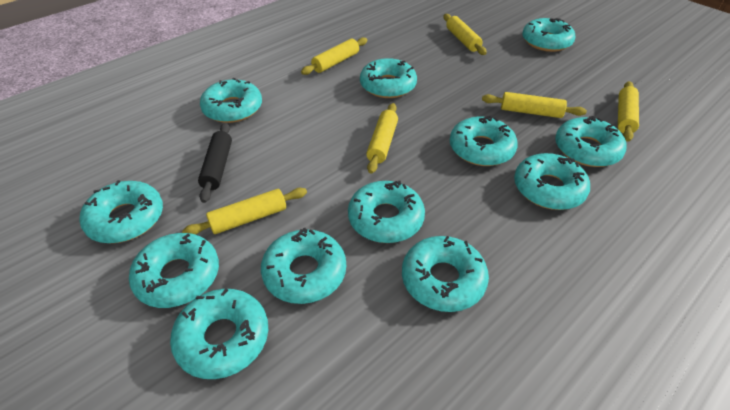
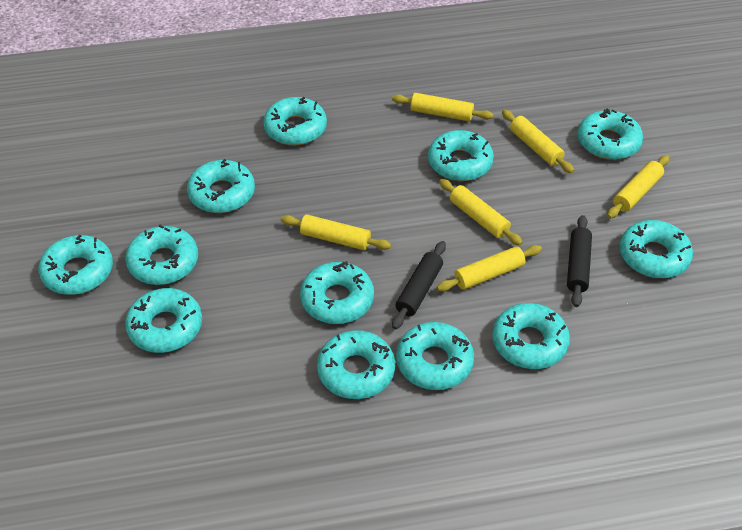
black rolling pin: [198,123,232,203] = 1 -> [392,241,446,329] [567,215,592,307] = 2

